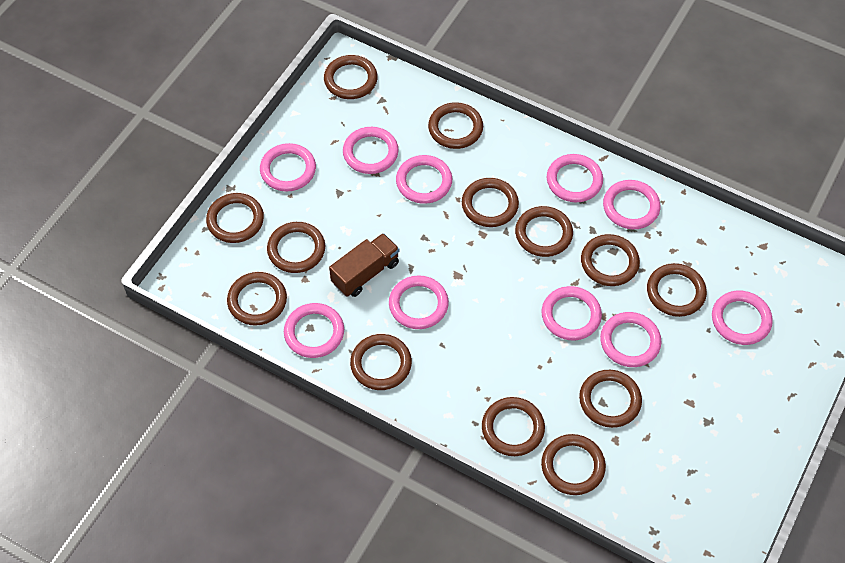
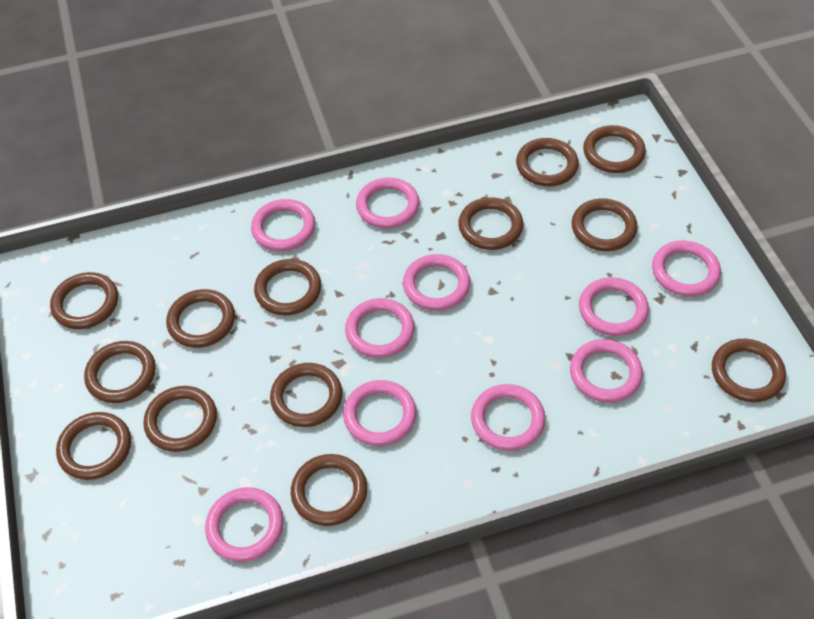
brown truck: [329,233,399,297] = 1 -> none = 0

